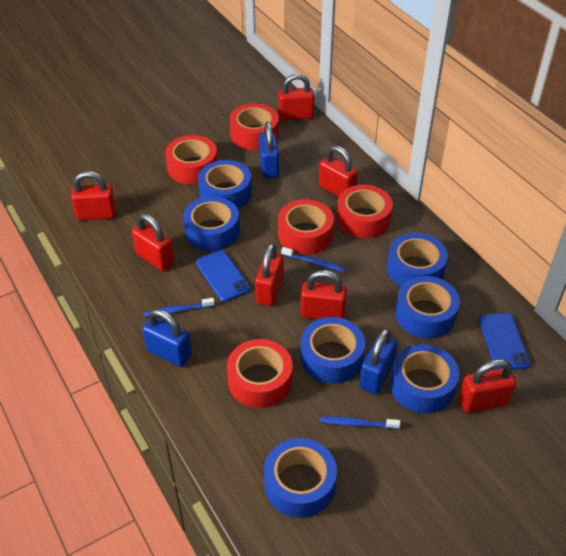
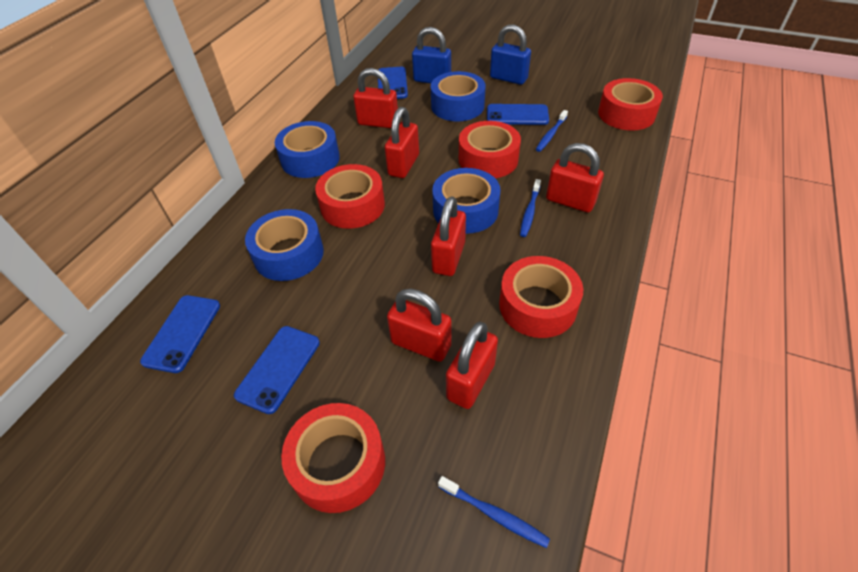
blue padlock: [142,309,192,367] [259,122,279,178] [360,328,397,394] = 3 -> [412,27,451,83] [490,24,531,85] = 2
blue phone: [196,250,250,302] [479,313,530,370] = 2 -> [140,295,220,373] [234,326,320,414] [378,67,408,99] [487,104,549,125] = 4
blue tape: [183,196,240,251] [198,160,252,209] [264,438,337,518] [301,317,365,384] [387,233,448,287] [390,344,459,414] [395,276,460,339] = 7 -> [245,209,324,281] [275,121,340,178] [431,71,486,121] [432,168,501,234] = 4
red padlock: [71,171,116,221] [132,213,174,271] [255,243,284,306] [278,74,314,121] [301,270,347,319] [319,145,358,197] [459,359,516,413] = 7 -> [353,68,398,128] [385,107,419,178] [387,289,452,362] [431,197,466,276] [446,322,498,409] [546,143,604,212] = 6

